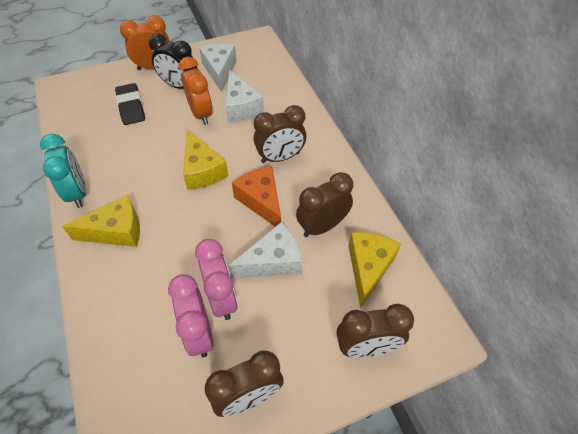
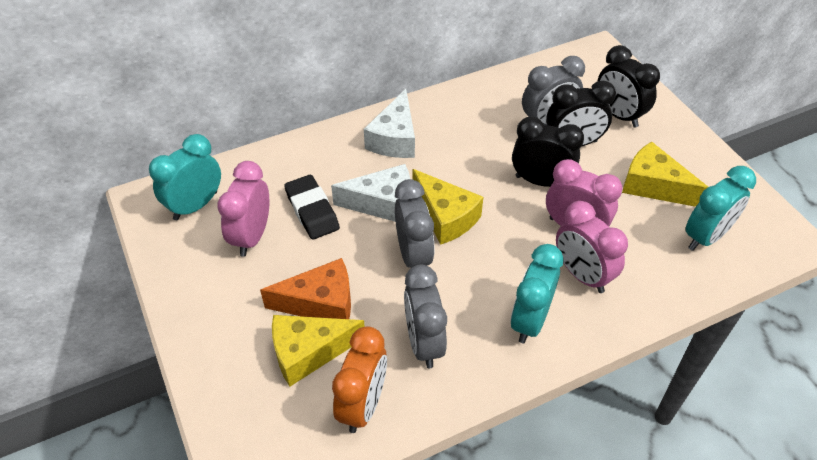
black clock: [149,34,197,89] = 1 -> [512,116,584,187] [546,81,616,147] [597,45,660,128] = 3
brown clock: [205,351,284,417] [254,105,306,163] [296,172,353,237] [337,304,414,358] = 4 -> none = 0
grey clock: none = 0 -> [395,179,435,268] [404,265,447,368] [522,56,585,125] = 3
orange clock: [120,16,170,70] [178,57,213,125] = 2 -> [332,326,387,433] = 1
pink clock: [168,274,214,358] [195,239,238,320] = 2 -> [217,161,270,257] [546,159,622,226] [556,201,628,293] = 3
turquoise clock: [40,134,86,208] = 1 -> [149,134,221,220] [510,244,564,343] [685,166,756,251] = 3
white cheese: [199,44,237,92] [225,70,264,122] [229,222,302,278] = 3 -> [331,164,410,222] [364,89,415,158] = 2

